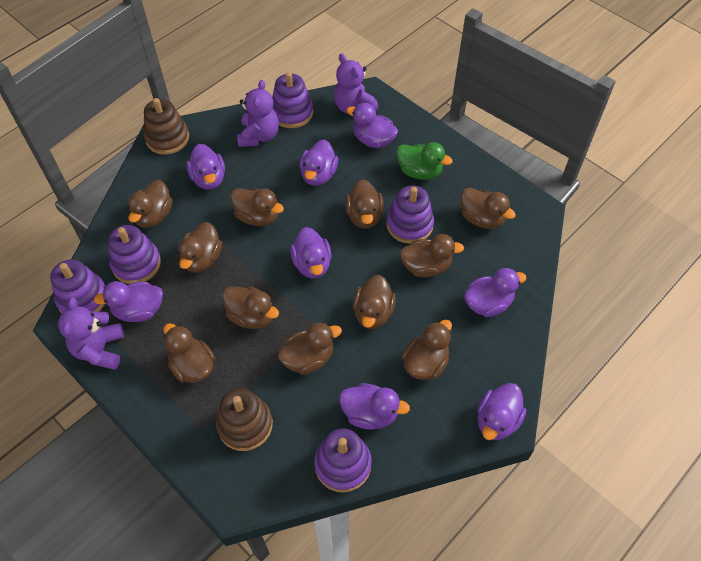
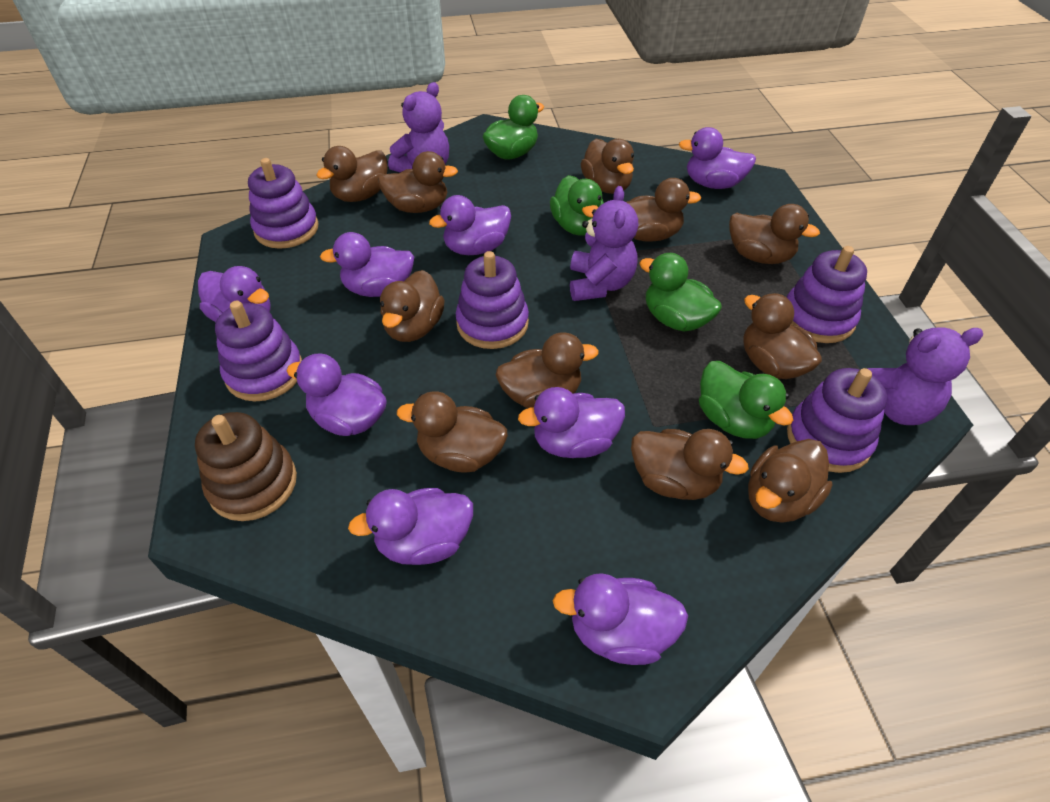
brown stacking toy: [144,98,189,155] [216,388,273,451] = 2 -> [195,412,297,521] = 1
green duck: [396,142,453,180] = 1 -> [483,95,544,159] [550,175,604,236] [639,253,722,331] [699,361,793,439] = 4

